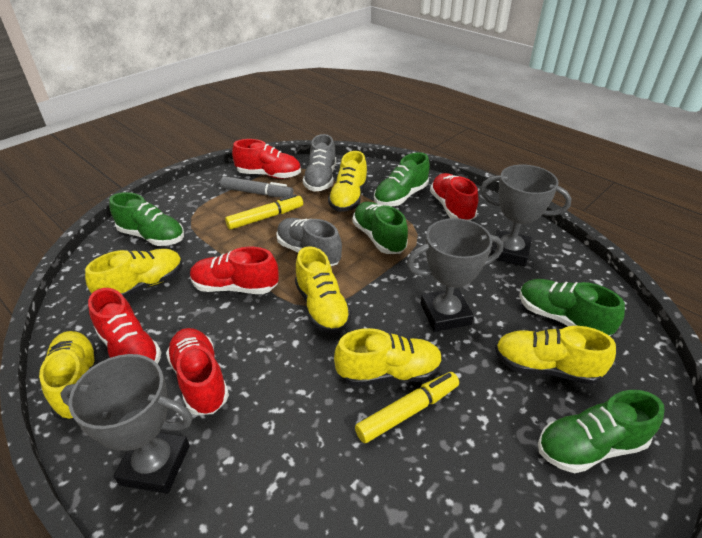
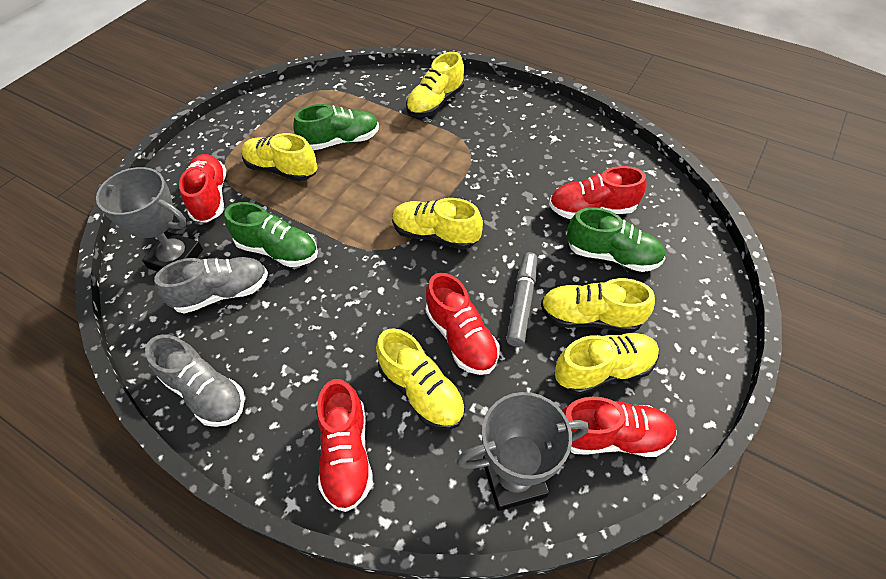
green shoe: [109,192,184,246] [353,202,408,254] [374,152,430,206] [519,279,625,336] [538,390,665,473] = 5 -> [224,202,318,267] [293,104,379,150] [567,207,665,272] = 3
grey trophy: [60,354,193,494] [407,218,503,332] [480,165,571,266] = 3 -> [96,167,203,272] [457,392,589,511] = 2
yellow marker: [225,194,303,230] [355,372,459,443] = 2 -> none = 0

